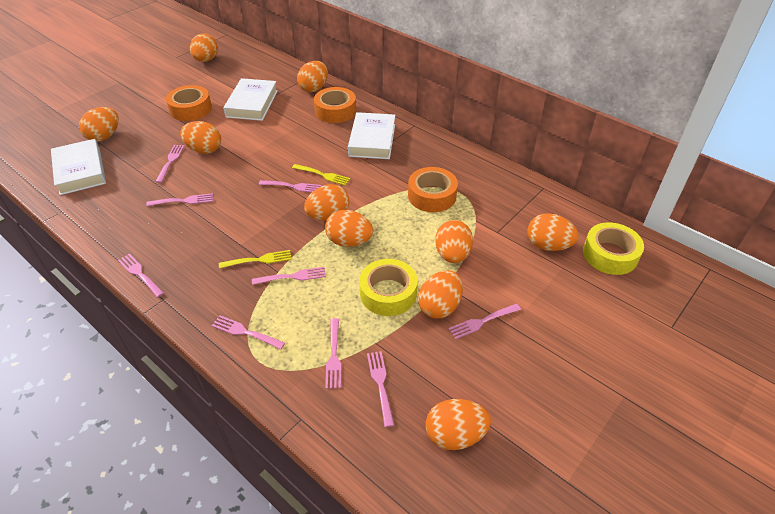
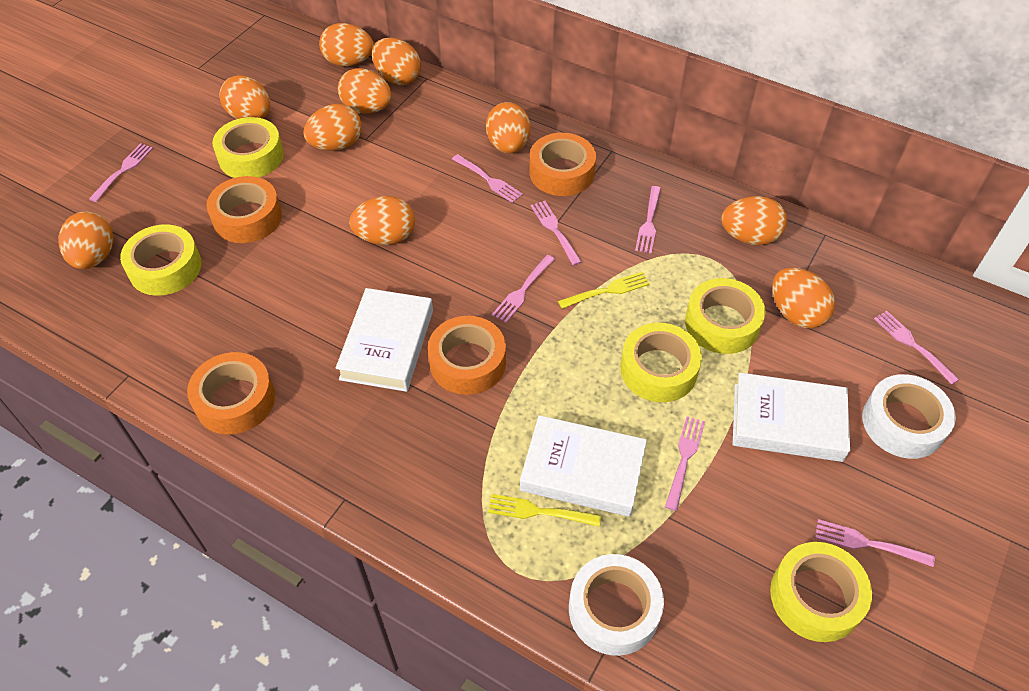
orange tape: [166,85,212,121] [314,87,356,123] [408,167,458,212] = 3 -> [187,352,275,435] [206,176,282,243] [428,316,506,395] [529,133,596,196] = 4
pink fork: [118,253,164,298] [146,193,213,206] [156,145,185,183] [211,315,285,350] [252,267,326,285] [259,180,322,192] [325,318,341,389] [367,351,394,427] [449,304,521,339] = 9 -> [89,143,153,202] [452,154,523,203] [492,255,555,323] [531,201,582,266] [635,186,661,254] [665,416,705,511] [815,519,935,567] [874,311,959,385] = 8
white tape: none = 0 -> [569,554,664,656] [862,374,956,459] = 2
yellow tape: [359,259,417,316] [583,222,644,275] = 2 -> [120,224,202,296] [213,117,284,178] [620,323,702,402] [685,278,766,354] [770,542,872,642] = 5

